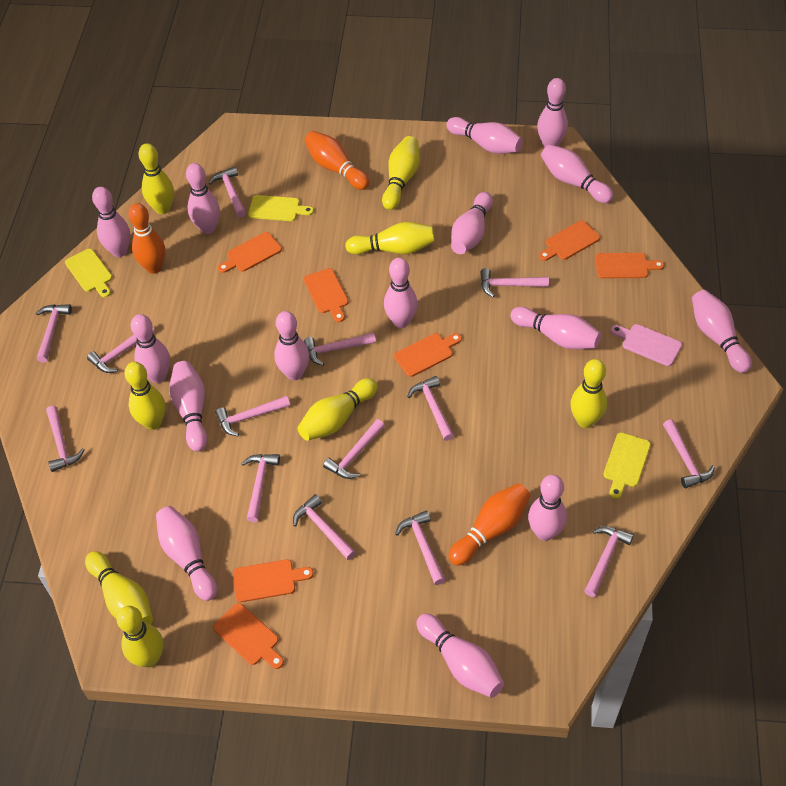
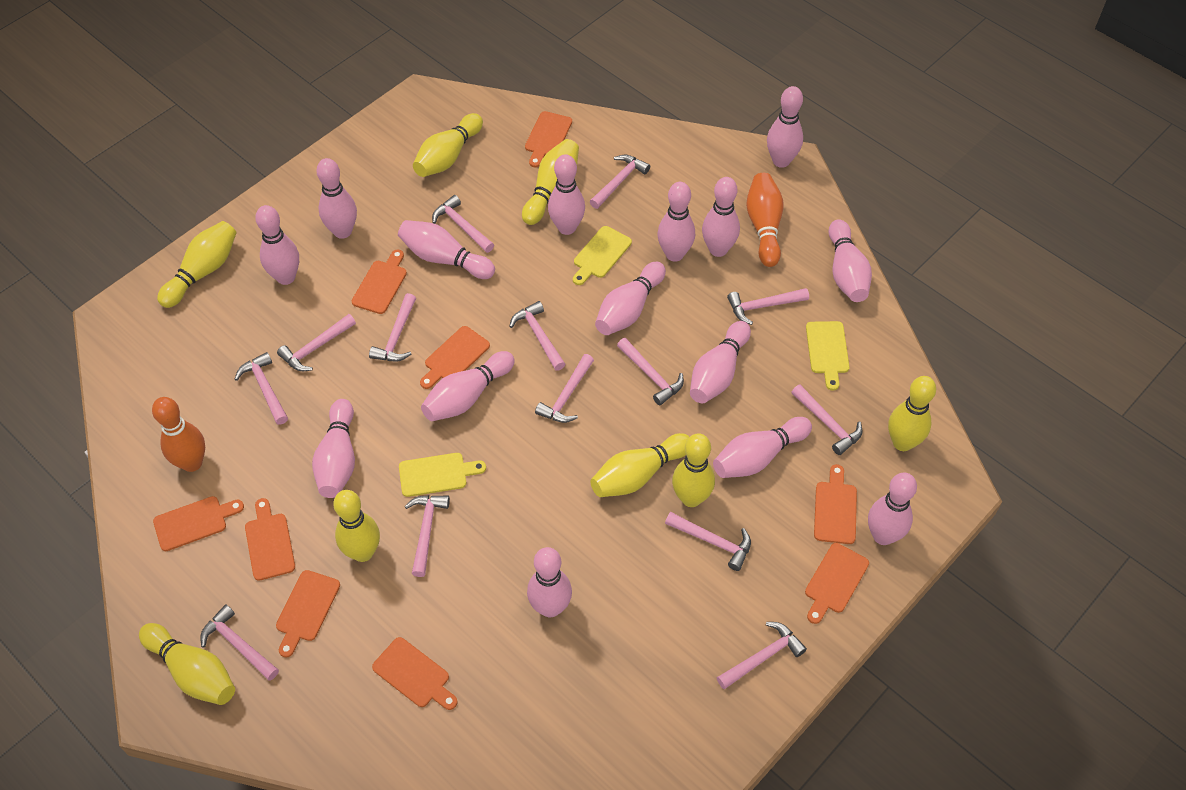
orange bowling pin: [128,203,165,274] [304,131,370,190] [448,483,531,566] = 3 -> [152,397,205,472] [746,173,783,267] = 2
orange cutting board: [213,603,284,669] [218,232,282,273] [233,560,314,602] [304,268,348,322] [394,333,462,377] [539,221,600,261] [595,253,664,278] = 7 -> [153,496,244,551] [245,498,295,581] [276,570,340,658] [352,249,407,314] [372,637,458,710] [420,326,490,389] [525,111,572,167] [805,543,869,624] [814,464,857,544] = 9
pink cutting board: [611,324,682,366] = 1 -> none = 0

